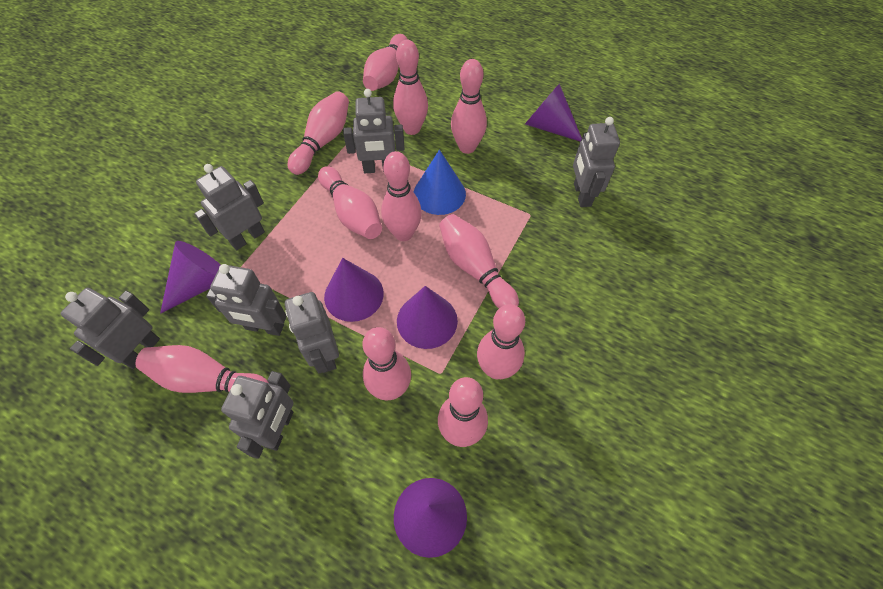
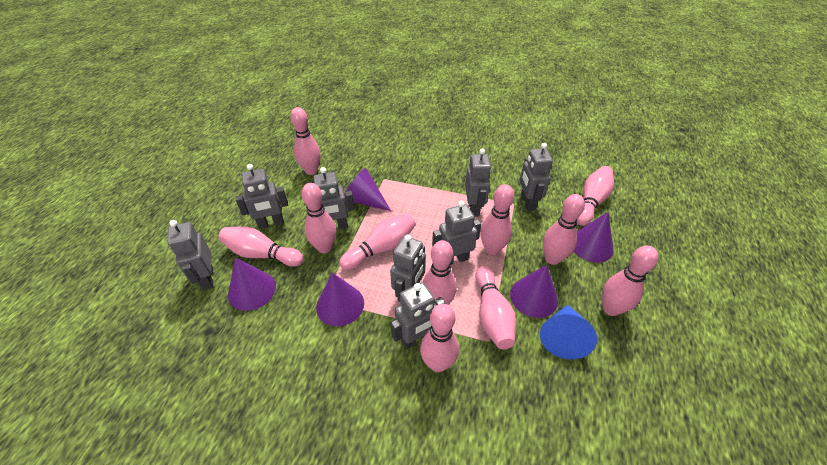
grey robot: [61,288,160,369] [194,164,265,250] [206,264,287,336] [221,371,294,459] [285,292,339,373] [343,89,405,173] [573,117,620,207] = 7 -> [168,220,213,290] [236,164,288,229] [306,167,355,229] [390,235,426,302] [391,282,445,349] [432,201,481,265] [465,148,491,216] [519,143,553,211] = 8

